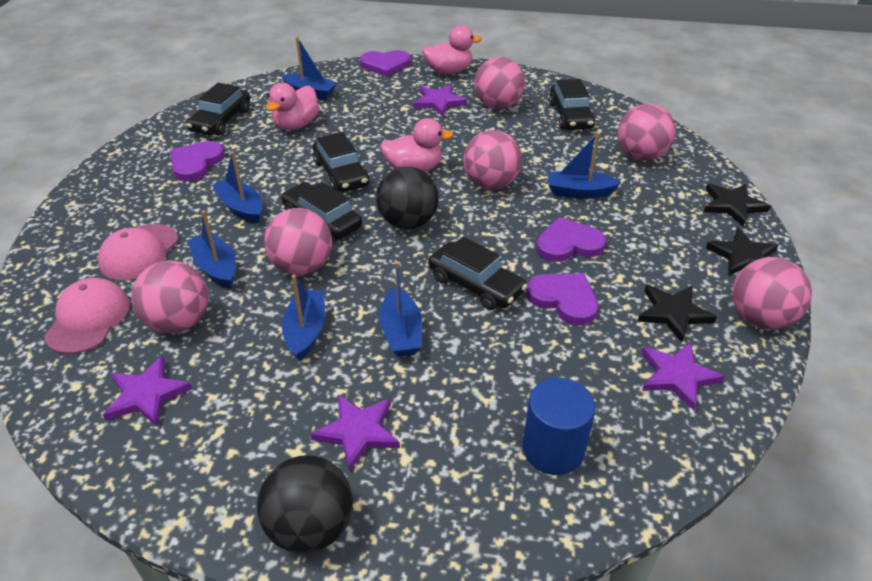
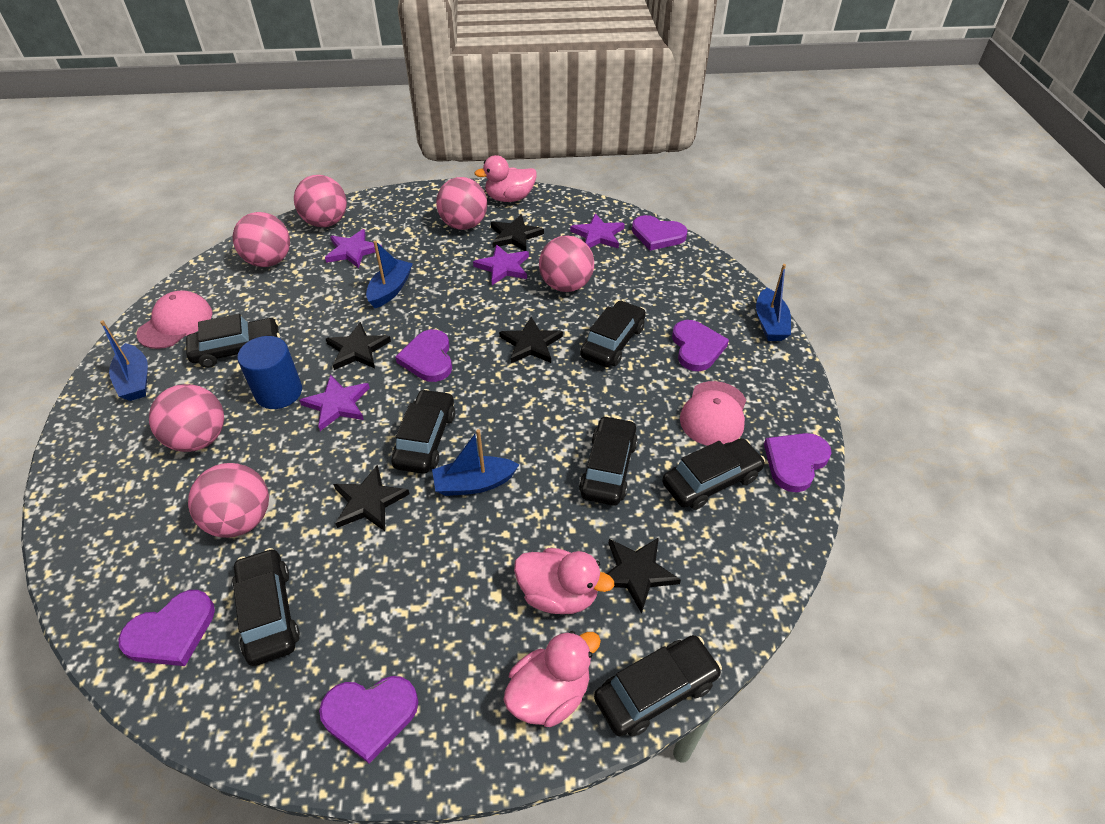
black ball: [257,455,353,554] [376,167,439,230] = 2 -> none = 0
black car: [186,83,250,136] [281,182,362,240] [313,132,369,192] [428,237,527,310] [549,79,595,130] = 5 -> [186,314,280,368] [232,548,300,666] [391,389,455,474] [579,416,638,506] [580,300,646,367] [594,635,722,737] [662,438,766,510] = 7
black star: [638,285,717,342] [704,184,771,226] [706,228,778,276] = 3 -> [326,322,391,370] [333,465,410,531] [491,214,544,251] [499,317,563,363] [607,537,681,614] = 5
blue boat: [188,210,236,289] [212,151,262,224] [281,37,337,100] [282,275,325,361] [380,261,422,357] [548,133,621,199] = 6 -> [100,320,148,401] [366,241,413,308] [432,429,519,496] [756,264,791,341] = 4
purple heart: [170,141,225,181] [360,50,411,77] [526,273,599,325] [536,217,606,262] = 4 -> [118,590,215,666] [319,676,418,763] [395,330,452,382] [632,215,687,251] [672,320,729,371] [764,433,832,492] = 6

